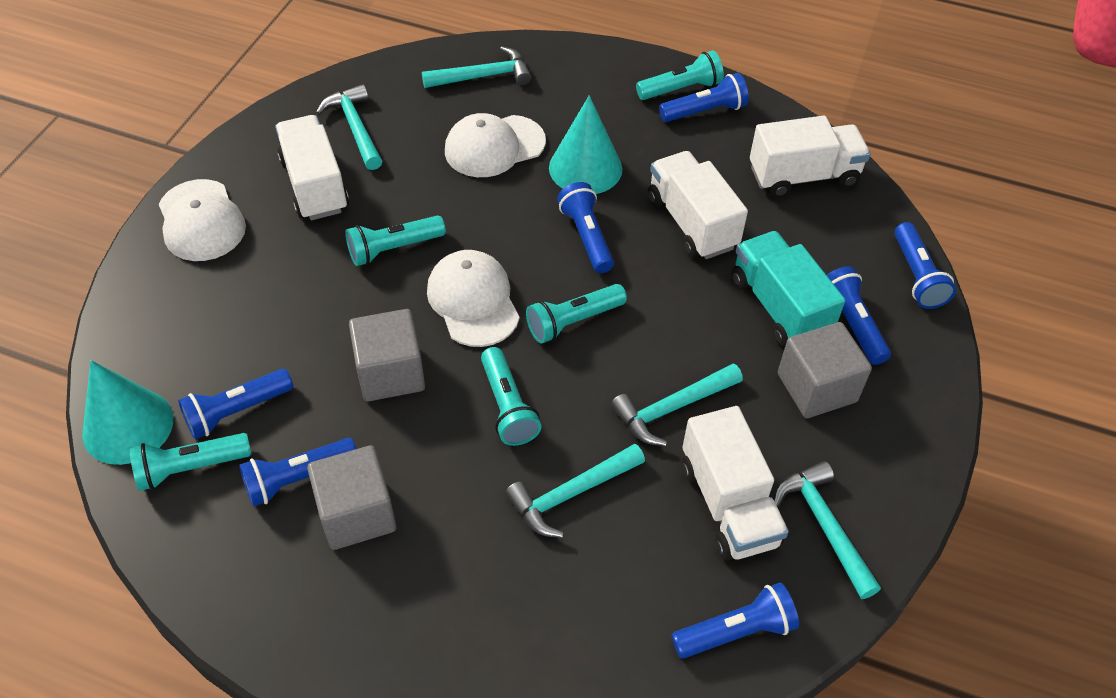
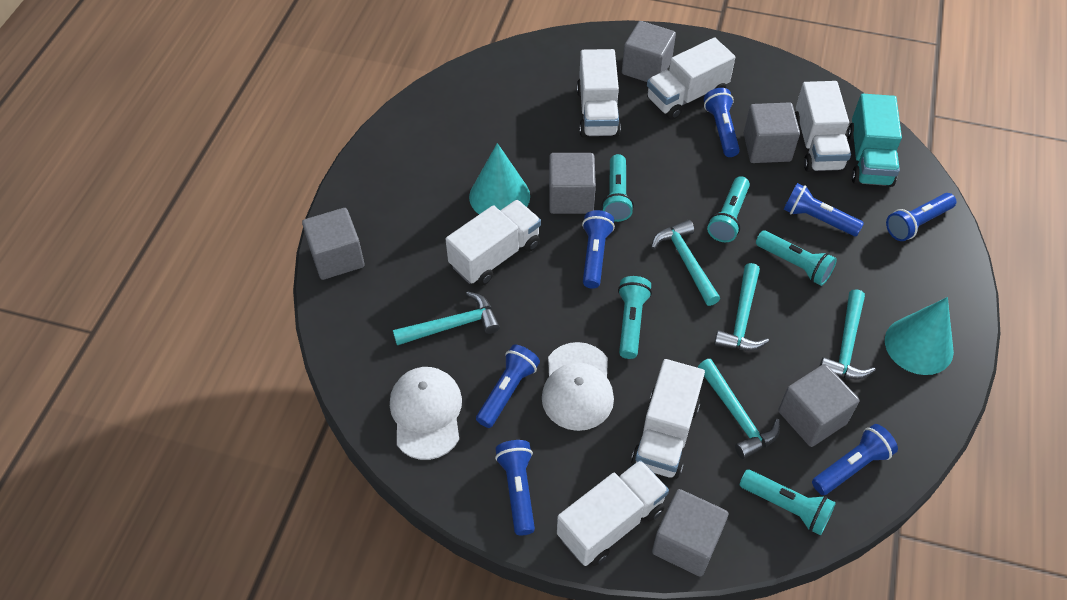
grey cube: [307,445,396,550] [349,309,425,401] [778,322,872,418] = 3 -> [302,208,365,280] [549,153,596,214] [622,21,676,82] [652,489,728,577] [744,102,800,163] [778,364,860,447] = 6
white cap: [159,179,246,261] [427,250,520,347] [445,113,546,177] = 3 -> [390,367,462,460] [542,342,614,431] = 2
white truck: [275,115,349,220] [648,151,748,259] [682,406,789,561] [750,116,871,198] = 4 -> [445,200,541,286] [557,460,669,566] [577,49,621,137] [631,359,705,479] [647,37,735,120] [795,81,851,172] = 6

